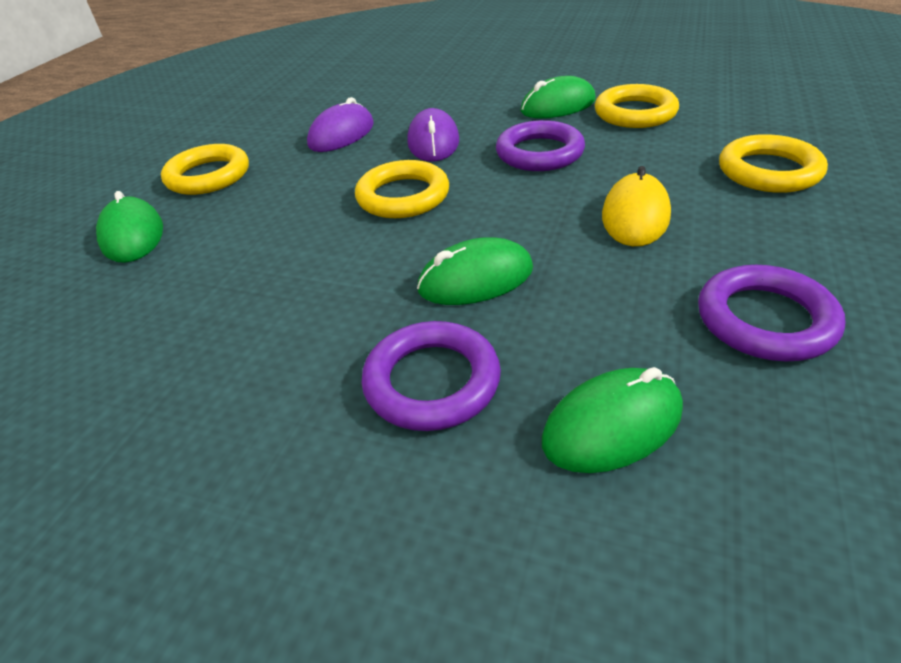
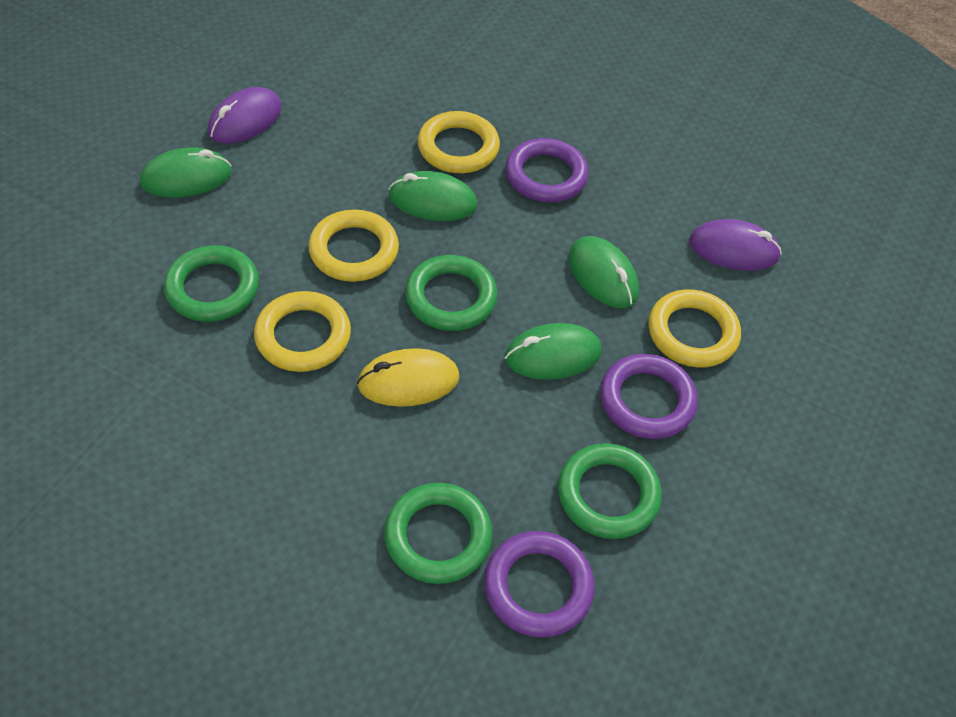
green ring: none = 0 -> [164,245,259,322] [384,483,493,584] [405,255,497,331] [558,443,662,539] = 4

